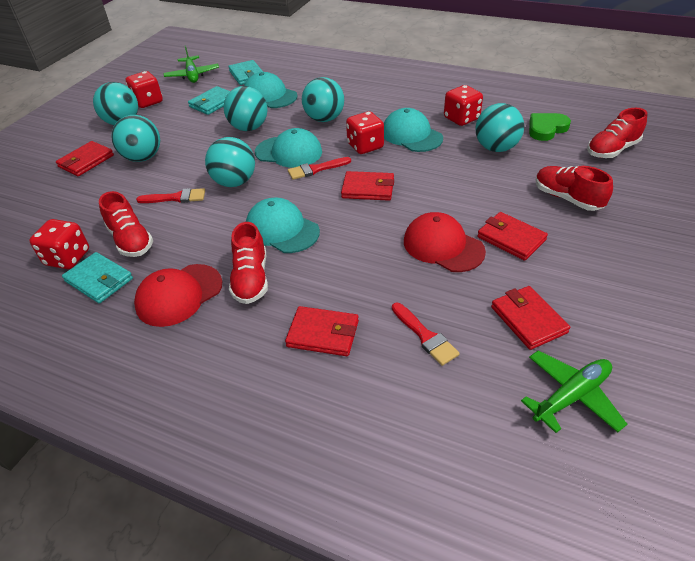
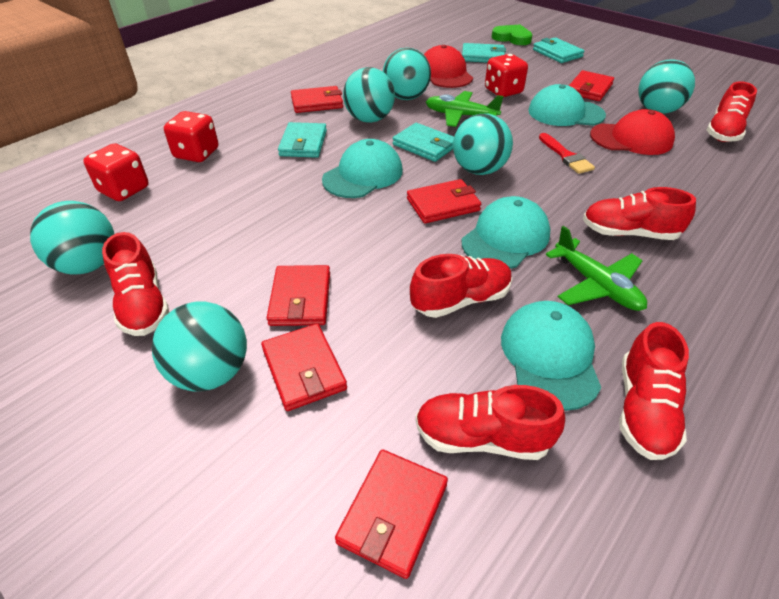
red brush: [136,188,205,203] [288,157,351,180] [392,303,460,366] = 3 -> [539,133,595,174] = 1
red dice: [29,219,89,269] [126,71,163,108] [346,111,384,154] [444,85,483,126] = 4 -> [83,144,149,201] [164,111,219,162] [485,54,528,97] = 3
red shoe: [99,191,153,257] [229,222,268,304] [536,166,613,211] [587,108,647,158] = 4 -> [102,232,169,336] [410,254,512,318] [415,385,565,460] [583,187,696,240] [620,322,689,460] [707,81,757,142] = 6
red wallet: [56,141,114,176] [285,306,359,356] [341,171,394,201] [477,212,548,261] [491,286,570,350] = 5 -> [261,324,347,411] [267,265,330,326] [291,86,343,113] [335,449,448,579] [407,179,481,224] [569,70,614,101] = 6
turquoise wallet: [62,252,133,303] [188,86,230,115] [228,60,263,85] = 3 -> [278,122,327,158] [393,123,454,162] [462,43,506,63] [533,37,585,63] = 4

